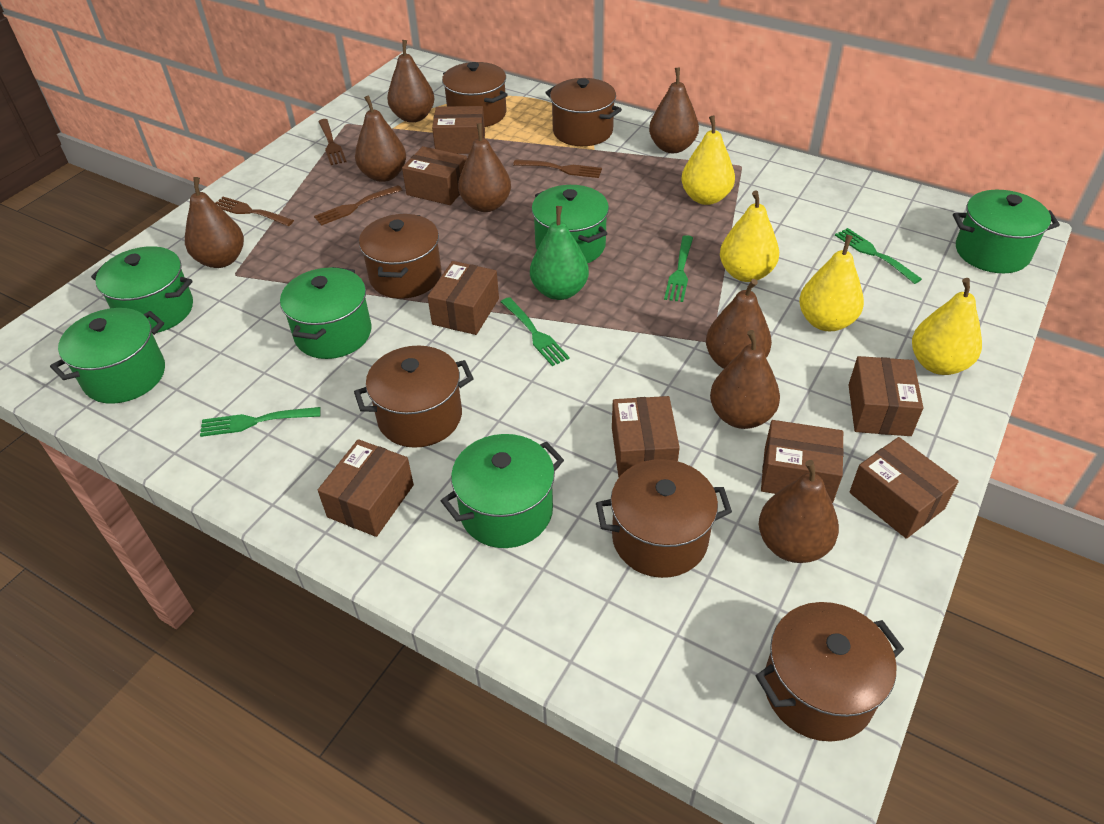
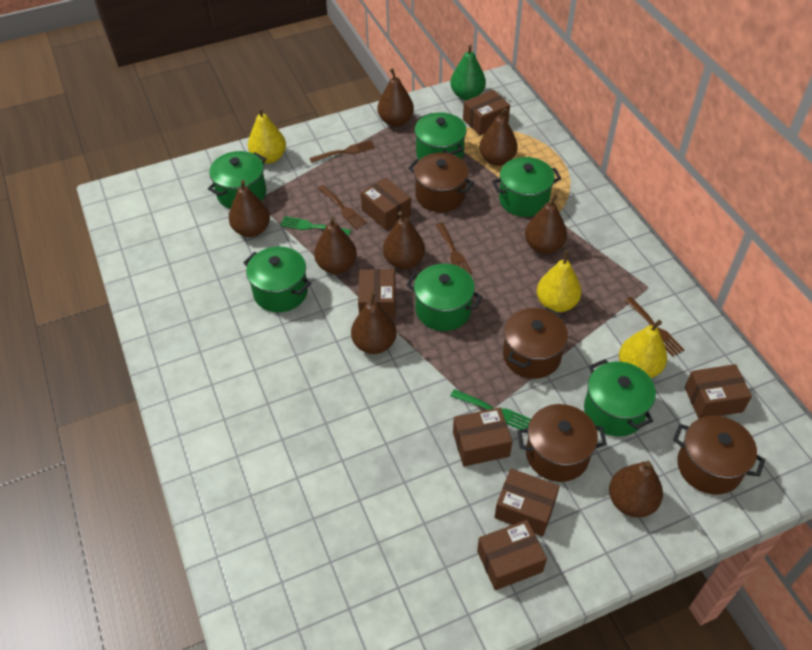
brown box: [318,439,414,537] [402,146,467,205] [428,261,499,335] [432,106,485,154] [612,396,680,478] [761,420,844,503] [848,356,923,436] [849,437,959,539] = 8 -> [358,269,396,319] [361,178,411,231] [453,407,512,466] [463,90,510,135] [477,520,547,590] [494,468,560,536] [685,364,752,419] = 7
brown pot: [354,345,473,448] [359,214,442,299] [442,62,508,127] [545,78,622,146] [596,459,732,578] [755,602,904,741] = 6 -> [408,153,474,212] [503,307,568,379] [517,404,607,482] [673,416,765,495] = 4
green fork: [200,407,321,437] [501,297,570,366] [664,235,693,302] [835,228,922,284] = 4 -> [280,216,351,236] [450,389,531,430] = 2
yellow pear: [681,115,735,205] [720,190,779,282] [799,235,864,331] [912,278,982,375] = 4 -> [248,107,286,164] [537,250,581,312] [619,320,667,378] = 3

